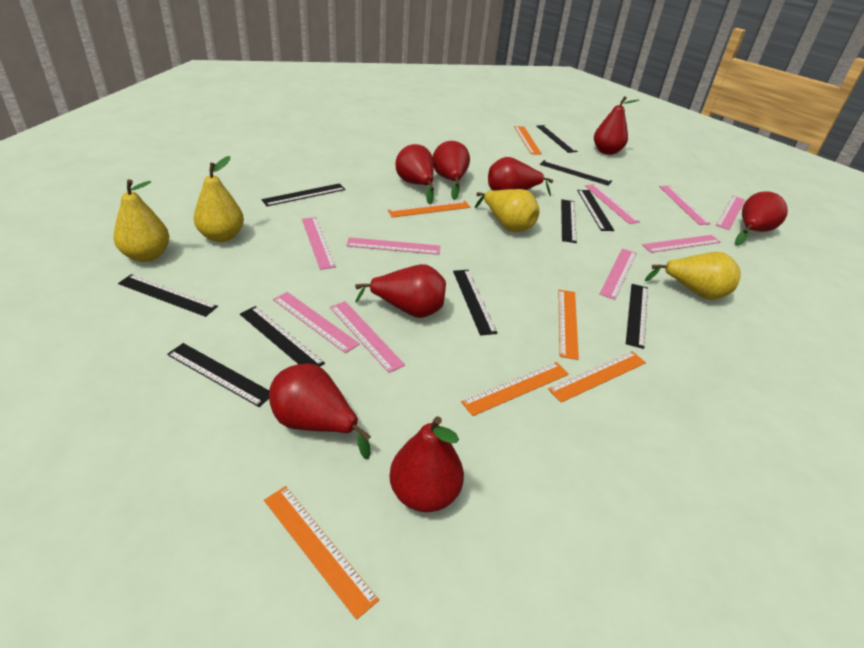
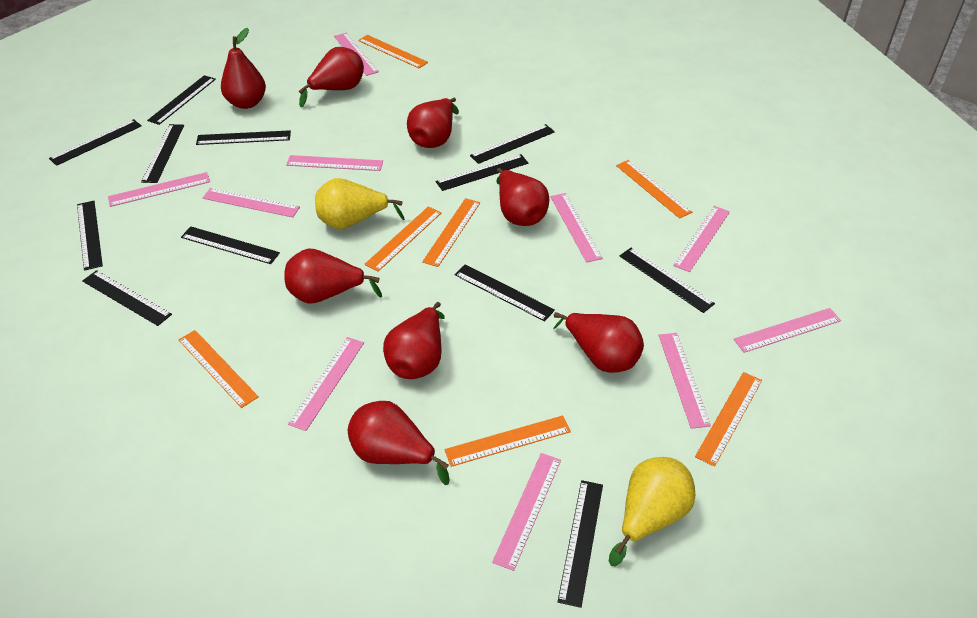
black ruler: [118,274,218,317] [167,343,269,407] [240,306,325,367] [262,183,346,206] [453,270,498,336] [537,125,578,153] [540,160,612,186] [561,199,577,243] [577,190,614,231] [626,284,648,349] = 10 -> [49,119,142,166] [77,201,103,271] [82,270,172,326] [141,124,184,183] [147,75,216,125] [181,226,280,264] [196,130,291,145] [436,154,528,191] [455,264,555,321] [470,124,555,164] [558,480,603,608] [620,248,715,313] = 12
orange ruler: [264,486,379,620] [388,200,470,218] [461,362,569,416] [514,126,542,155] [548,351,646,403] [558,290,579,360] = 6 -> [179,330,259,408] [358,35,428,68] [364,206,442,272] [422,198,480,267] [444,416,571,467] [616,160,692,219] [695,372,762,467] = 7
pink ruler: [273,292,360,353] [302,217,336,270] [330,301,405,373] [346,237,440,255] [585,184,640,224] [599,249,637,300] [642,235,721,253] [659,186,711,225] [716,196,745,230] = 9 -> [108,172,210,207] [203,188,300,217] [286,155,383,171] [288,337,364,431] [334,33,379,76] [492,453,561,571] [550,193,603,263] [658,333,711,429] [673,206,730,272] [734,308,841,353] = 10
yellow pear: [114,179,170,262] [194,156,244,242] [475,189,539,232] [644,252,741,300] = 4 -> [315,178,405,229] [609,457,695,566] = 2

